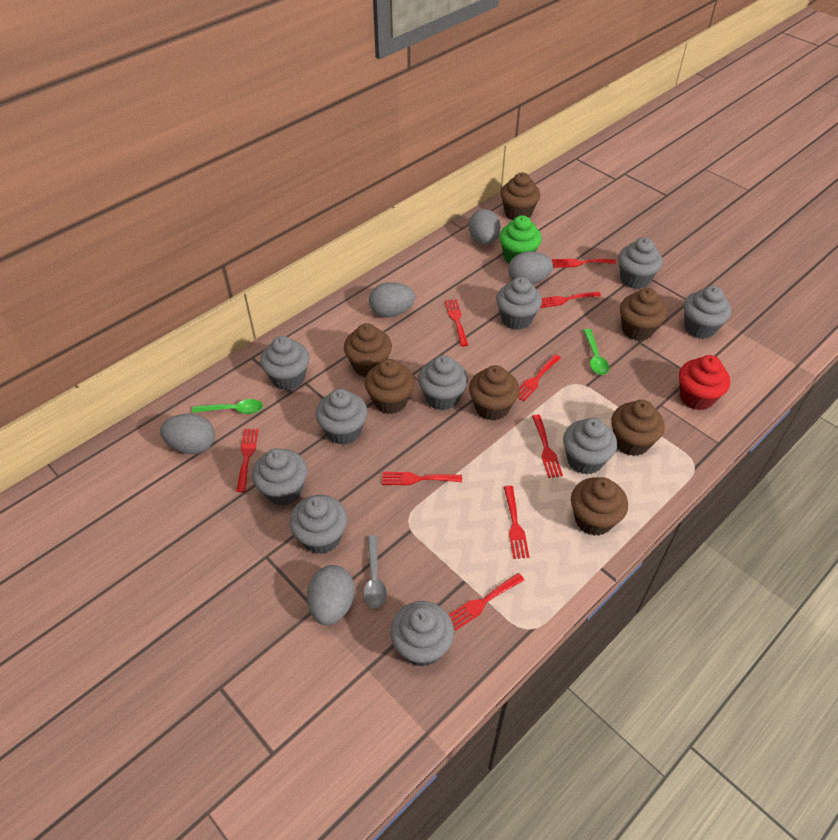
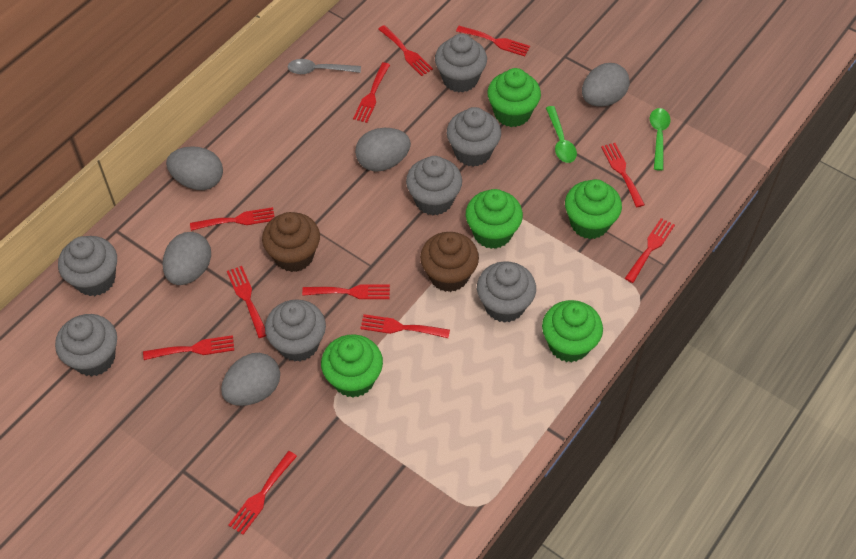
brown cupcake: [344,323,392,377] [365,359,415,414] [469,365,520,421] [500,173,540,220] [571,477,628,536] [611,400,665,456] [620,288,667,341] = 7 -> [262,212,320,272] [420,232,479,292] = 2
green cupcake: [499,215,542,263] = 1 -> [321,334,383,398] [466,189,523,249] [487,68,541,127] [542,300,603,362] [565,179,622,239] = 5
grey cupcake: [252,448,307,506] [260,336,310,390] [289,495,347,554] [316,389,368,445] [390,601,454,667] [418,355,468,410] [496,277,542,330] [563,418,617,474] [618,237,662,289] [684,286,731,339] = 10 -> [55,314,117,377] [58,236,117,296] [265,299,326,362] [406,156,462,216] [435,34,487,92] [447,107,501,167] [477,261,536,323] = 7
red cupcake: [679,355,730,410] = 1 -> none = 0
red fork: [236,429,259,492] [382,472,462,485] [445,299,468,346] [449,573,524,630] [504,486,529,559] [518,354,561,402] [532,415,563,478] [540,291,601,308] [552,259,616,268] = 9 -> [143,335,234,360] [190,207,275,231] [227,266,266,338] [228,451,297,535] [302,284,390,299] [353,62,390,123] [360,314,450,338] [378,25,433,76] [456,26,530,56] [601,143,645,207] [625,218,675,283] = 11

